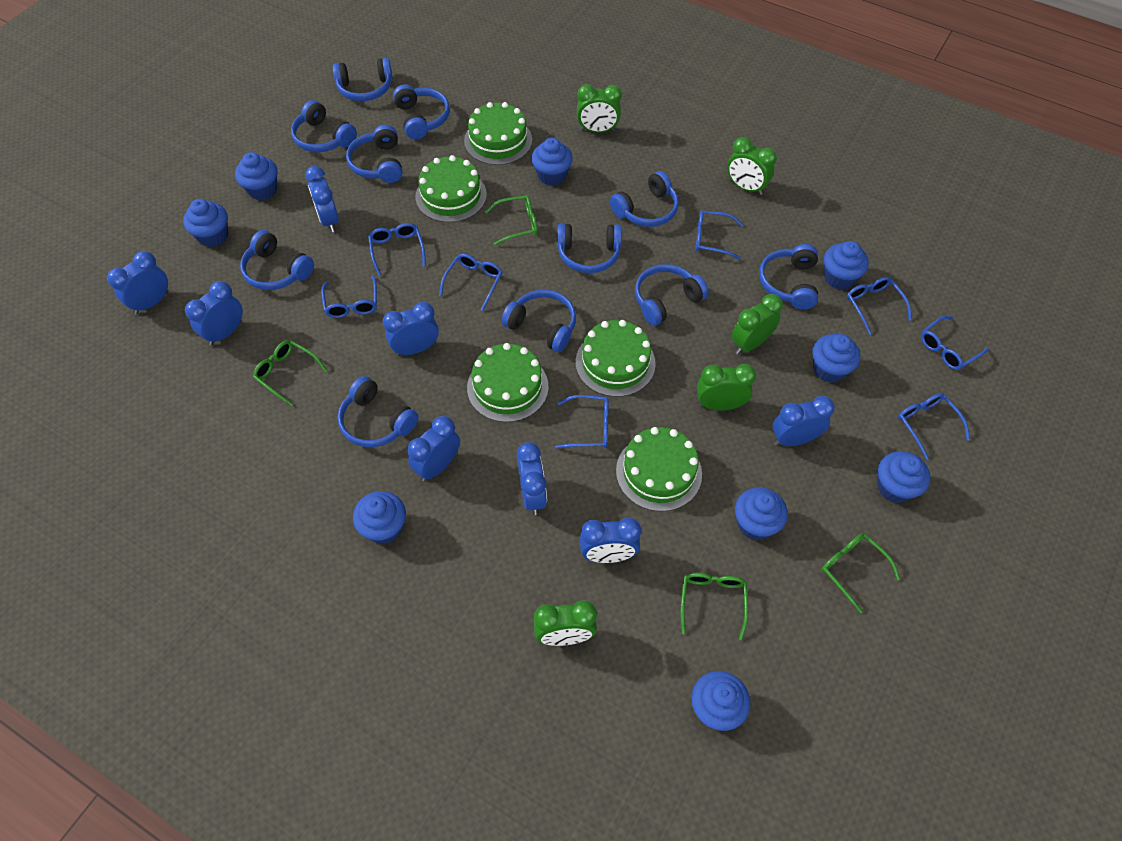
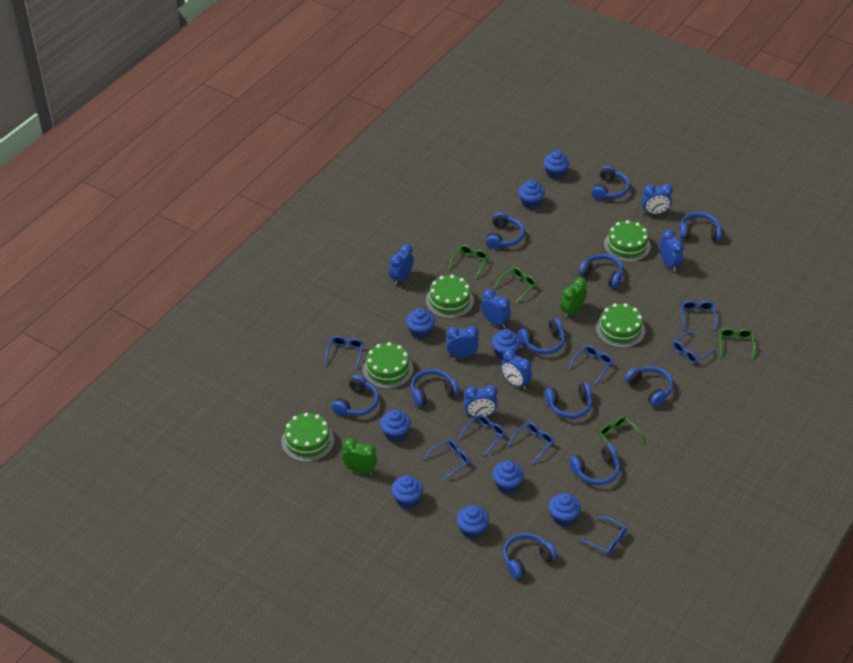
blue clock: [107,251,169,314] [185,281,243,346] [305,166,339,232] [383,302,439,356] [407,416,460,481] [517,442,547,515] [580,518,641,563] [773,396,835,446] = 8 -> [389,244,414,285] [446,326,479,358] [464,385,498,417] [481,289,511,328] [501,349,532,390] [642,184,673,215] [659,230,684,271] = 7
green clock: [533,600,597,646] [577,84,622,133] [697,364,756,411] [727,137,777,195] [732,294,783,354] = 5 -> [342,438,377,475] [560,277,587,318] = 2

